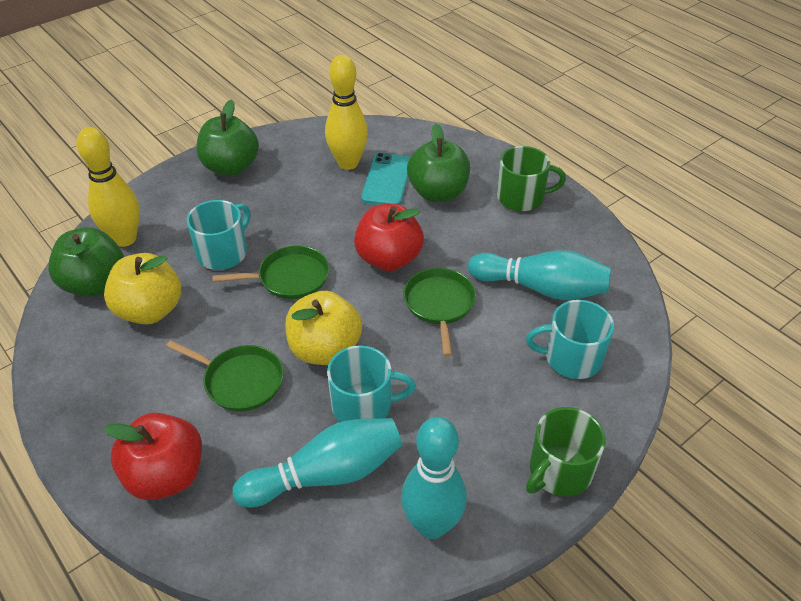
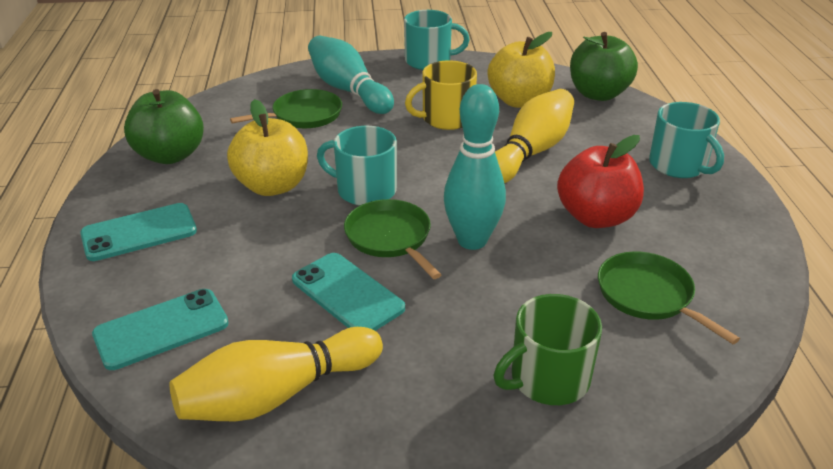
green apple: [48,227,124,297] [196,100,259,176] [407,124,470,202] = 3 -> [124,89,204,164] [570,32,638,101] = 2
green mug: [497,146,566,211] [526,407,606,496] = 2 -> [494,294,602,405] = 1
red apple: [104,413,202,500] [354,204,424,271] = 2 -> [557,135,644,228] = 1
turquoise bowling pin: [232,418,402,508] [401,417,467,539] [468,250,611,300] = 3 -> [308,36,394,114] [444,84,506,250] = 2
turquoise phone: [361,153,411,205] = 1 -> [80,203,197,261] [92,289,229,370] [292,253,405,331] = 3
yellow mug: none = 0 -> [405,60,477,130] = 1

